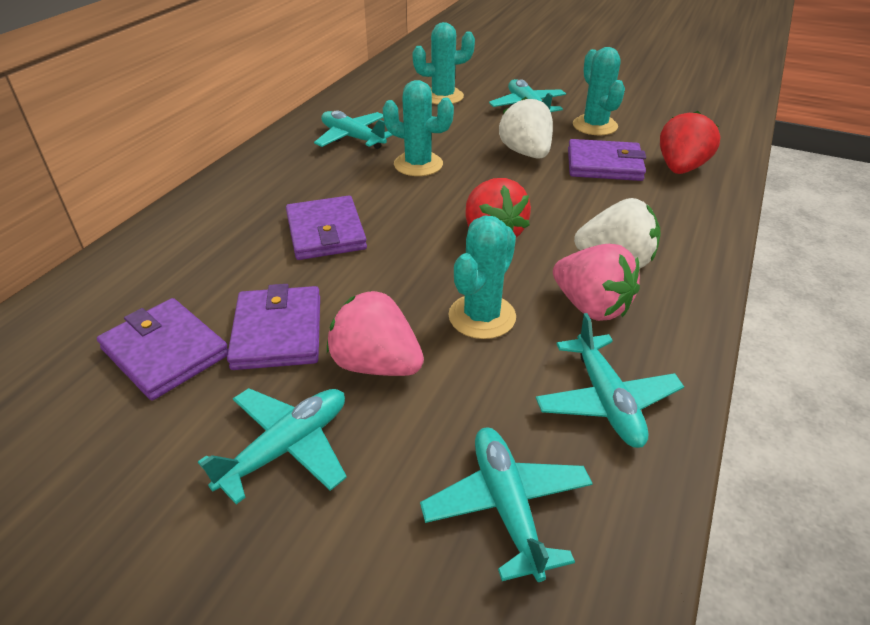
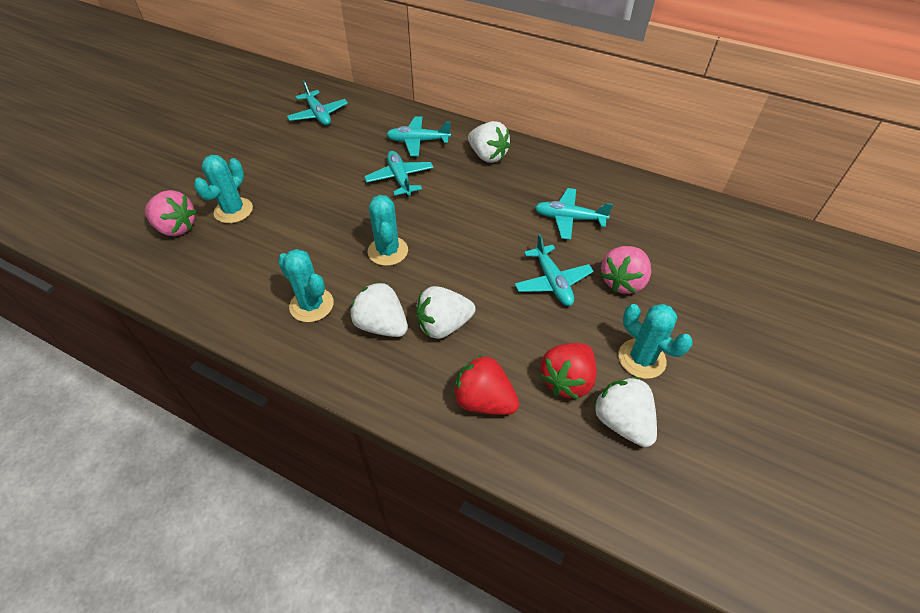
purple wallet: [97,298,228,400] [227,284,320,370] [286,196,367,260] [568,139,646,181] = 4 -> none = 0
white strawberry: [499,97,553,159] [574,198,661,269] = 2 -> [350,282,408,337] [416,286,475,339] [468,121,511,163] [593,377,657,447] = 4

